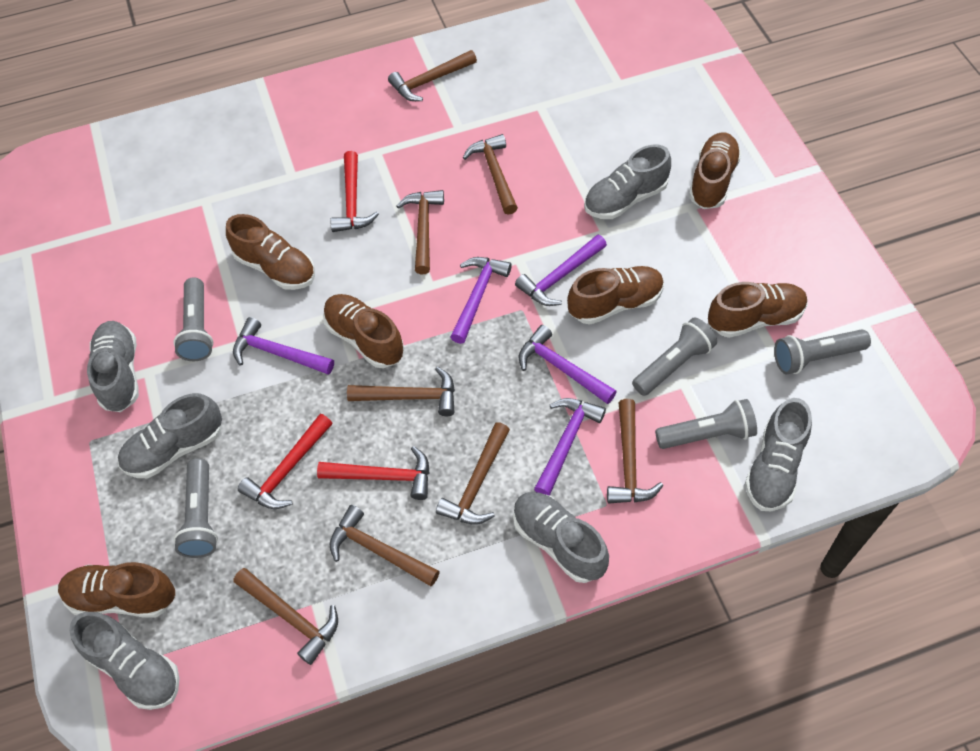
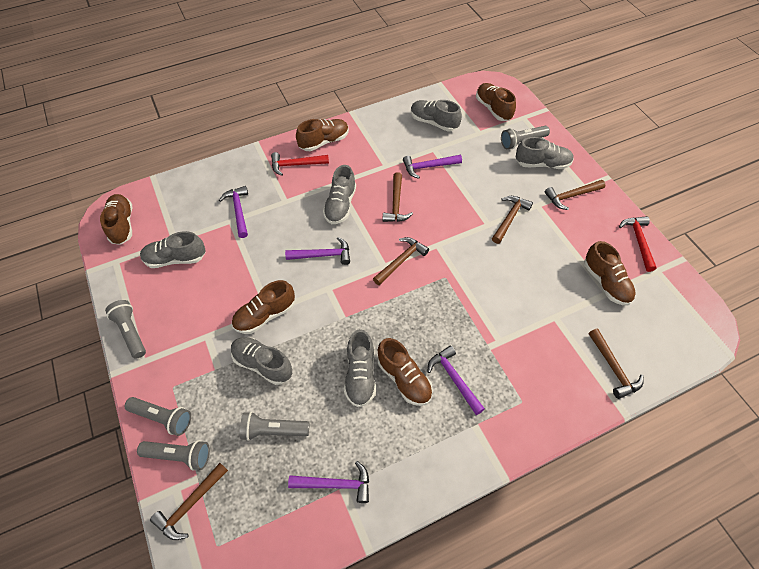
brown hammer: [233,568,338,665] [329,505,440,587] [347,367,455,416] [388,50,477,101] [396,190,444,274] [436,422,510,525] [463,134,518,215] [607,399,663,503] = 8 -> [150,463,228,540] [373,237,429,286] [383,172,413,222] [492,196,533,244] [545,180,605,210] [589,329,644,399] = 6
red hammer: [238,414,332,509] [317,446,430,500] [330,151,379,232] = 3 -> [271,152,329,176] [619,216,657,272] = 2

